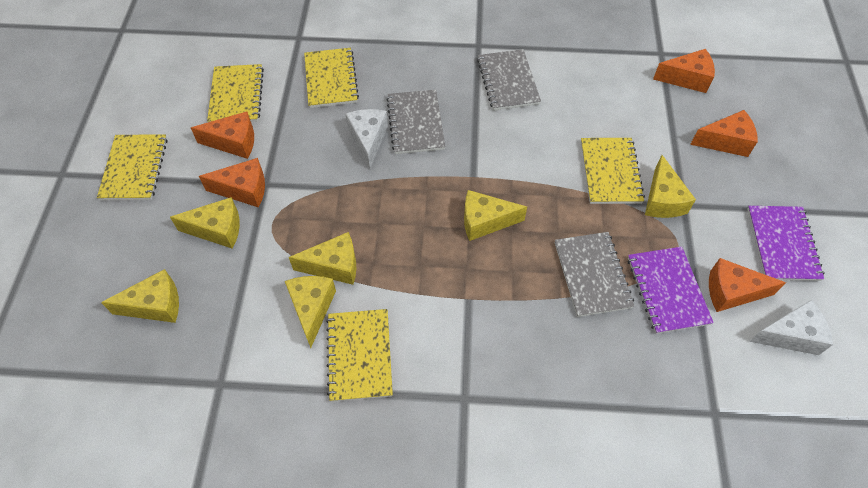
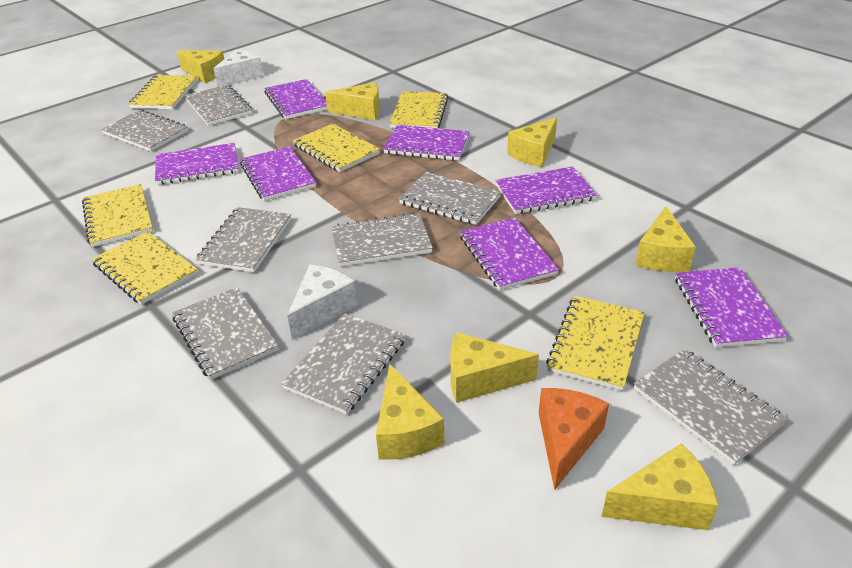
grey notebook: [386,90,445,154] [477,49,541,111] [555,232,634,317] = 3 -> [101,110,188,151] [172,287,279,380] [185,84,252,126] [195,207,291,272] [281,313,405,414] [331,213,433,267] [399,172,501,225] [634,349,787,465] = 8
orange cheese: [191,111,254,159] [199,158,265,208] [653,49,715,93] [690,110,758,157] [709,258,786,312] = 5 -> [539,388,609,490] = 1
purple notebook: [628,247,714,334] [747,206,825,281] = 2 -> [155,143,238,185] [240,146,316,201] [264,79,327,119] [383,125,470,161] [460,218,559,290] [495,167,597,214] [675,267,788,348] = 7
yellow cheese: [101,269,179,323] [170,197,240,248] [285,276,336,348] [289,232,356,285] [464,190,527,241] [645,155,696,218] = 6 -> [177,50,224,83] [325,82,380,120] [376,364,444,460] [451,332,539,403] [507,117,557,167] [601,443,718,530] [635,206,696,272] = 7
yellow notebook: [97,134,168,200] [207,64,264,122] [304,48,359,108] [326,309,393,402] [581,138,645,204] = 5 -> [82,184,153,247] [92,231,198,305] [128,75,197,109] [293,124,380,172] [389,91,449,128] [546,296,645,391] = 6

